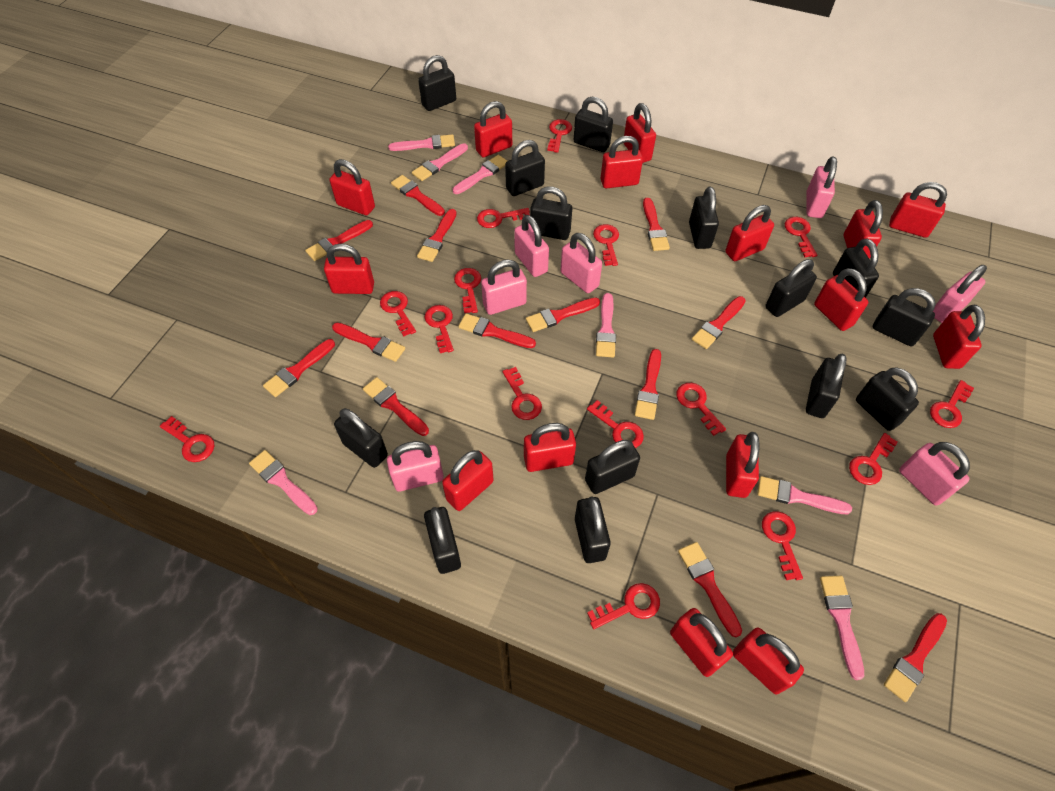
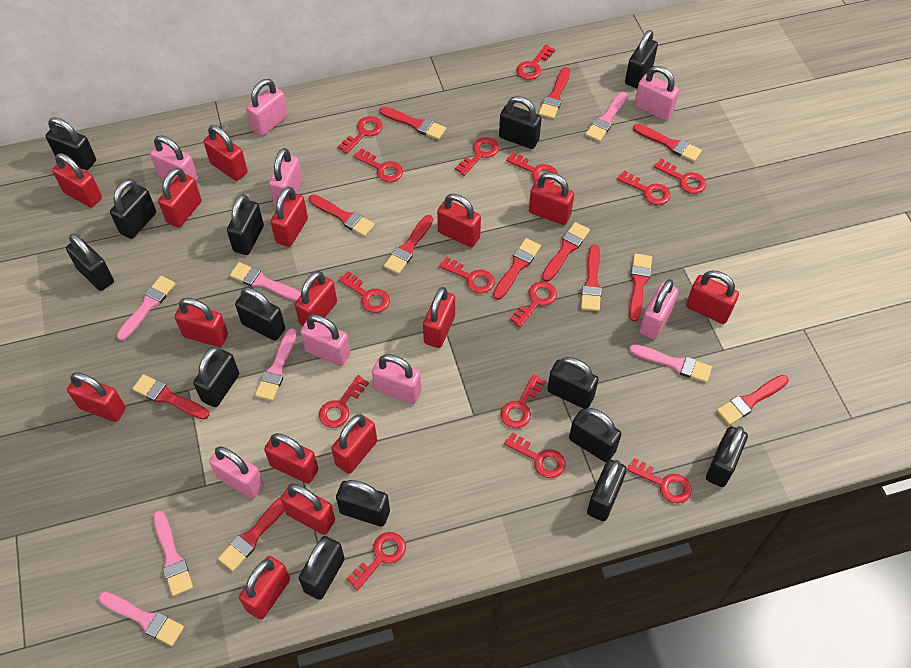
pink padlock: [387,441,444,492] [481,260,527,315] [514,215,549,277] [561,233,602,293] [806,157,837,218] [899,442,970,506] [933,265,987,323] = 7 -> [150,135,198,182] [209,446,264,499] [246,79,288,136] [269,148,303,206] [301,314,350,366] [372,354,421,404] [634,66,679,121] [639,279,679,339] = 8
red brush: [263,339,335,397] [305,220,373,261] [332,323,405,362] [363,377,429,436] [391,175,445,216] [417,209,457,262] [458,313,536,348] [526,298,600,332] [635,349,661,420] [643,198,670,251] [678,542,742,637] [692,296,746,349] [884,613,947,702] = 13 -> [132,374,209,420] [218,497,285,571] [309,195,375,237] [380,107,446,140] [384,215,433,274] [493,238,541,300] [539,67,570,119] [542,222,590,282] [581,245,602,311] [629,253,652,322] [633,124,702,162] [717,375,789,425] = 12

